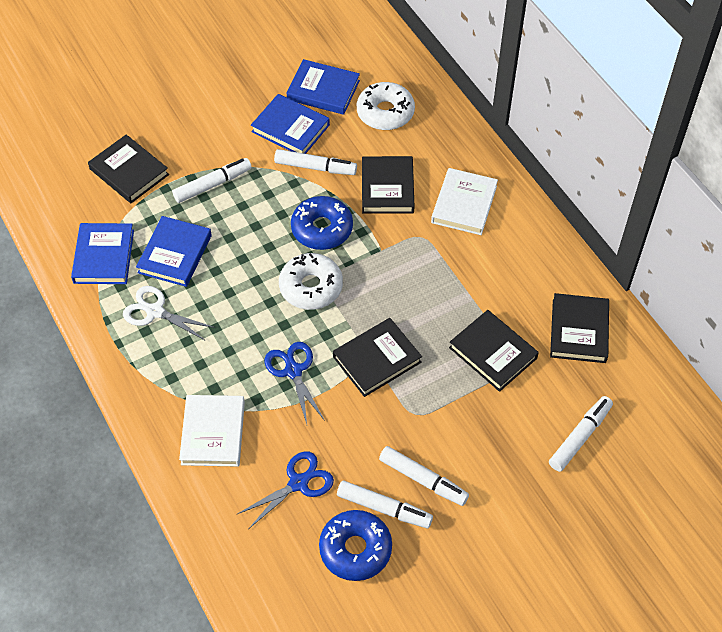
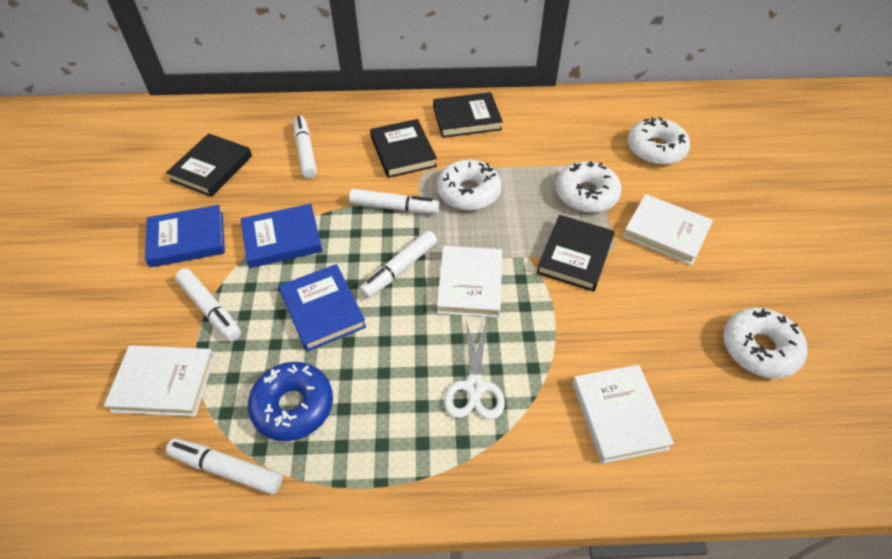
black book: [88,134,169,203] [333,318,422,397] [362,156,414,214] [449,310,539,392] [550,293,609,363] = 5 -> [166,133,252,197] [370,119,437,178] [433,92,503,138] [536,215,615,292] = 4
blue book: [71,223,134,284] [136,216,212,287] [251,94,330,154] [287,59,360,115] = 4 -> [145,205,225,268] [241,204,323,268] [279,264,366,352] = 3
blue donut: [291,196,353,250] [319,510,392,581] = 2 -> [248,362,333,441] = 1
blue scissors: [237,451,334,528] [264,342,325,424] = 2 -> none = 0
white book: [179,395,245,467] [431,168,498,235] = 2 -> [104,345,215,417] [437,246,502,317] [572,365,674,464] [623,194,713,265] = 4
white donut: [279,253,343,310] [357,82,415,130] = 2 -> [437,159,502,211] [556,161,622,213] [628,117,690,165] [723,307,808,379] = 4

